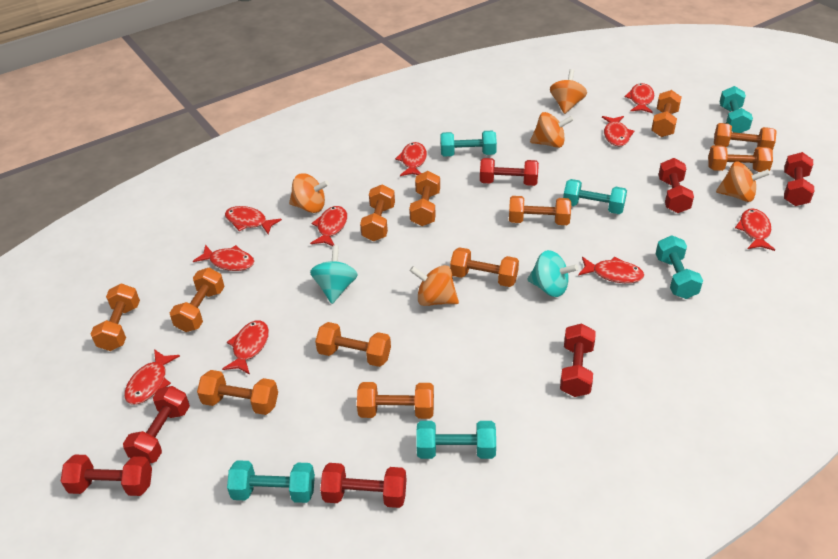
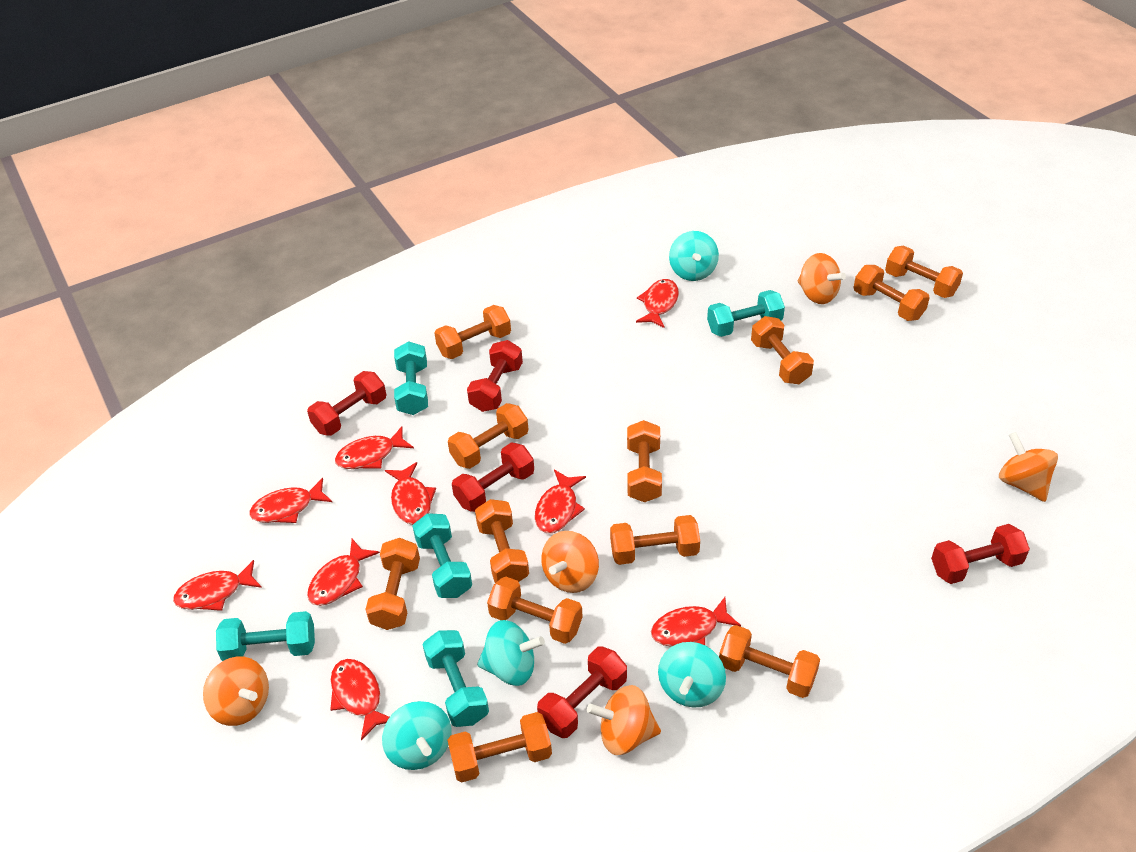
red dumbbell: [61,454,152,496] [123,386,190,463] [320,463,406,508] [480,158,539,186] [560,323,596,397] [658,158,694,213] [784,152,814,206] = 7 -> [307,371,386,436] [452,442,534,512] [467,340,523,412] [537,647,627,738] [931,524,1030,584] = 5
red fish: [125,349,180,405] [193,245,254,271] [222,320,269,374] [225,206,282,234] [310,206,347,246] [395,142,427,176] [578,257,644,283] [602,116,634,146] [624,83,654,113] [735,208,775,251] = 10 -> [173,560,262,611] [249,478,332,523] [307,539,380,606] [330,659,390,740] [335,426,414,469] [385,462,436,525] [535,470,586,533] [636,279,679,328] [651,597,741,647] = 9
turquoise dumbbell: [227,460,315,503] [416,421,496,459] [440,131,497,156] [563,179,627,214] [656,235,703,299] [720,86,753,133] = 6 -> [216,611,315,661] [394,341,428,415] [413,513,472,598] [423,630,489,727] [707,290,785,337] = 5
turquoise spinning top: [310,245,358,304] [527,250,578,297] = 2 -> [382,701,451,770] [477,620,545,686] [658,642,726,707] [669,231,719,281] = 4

